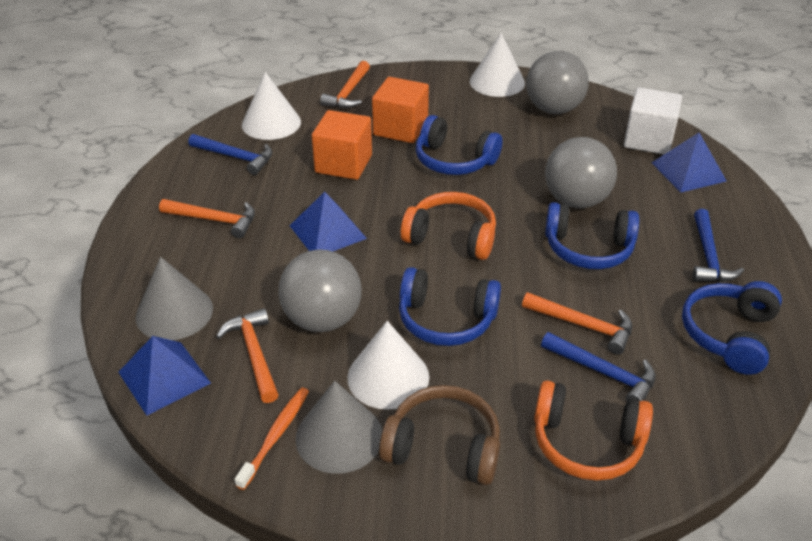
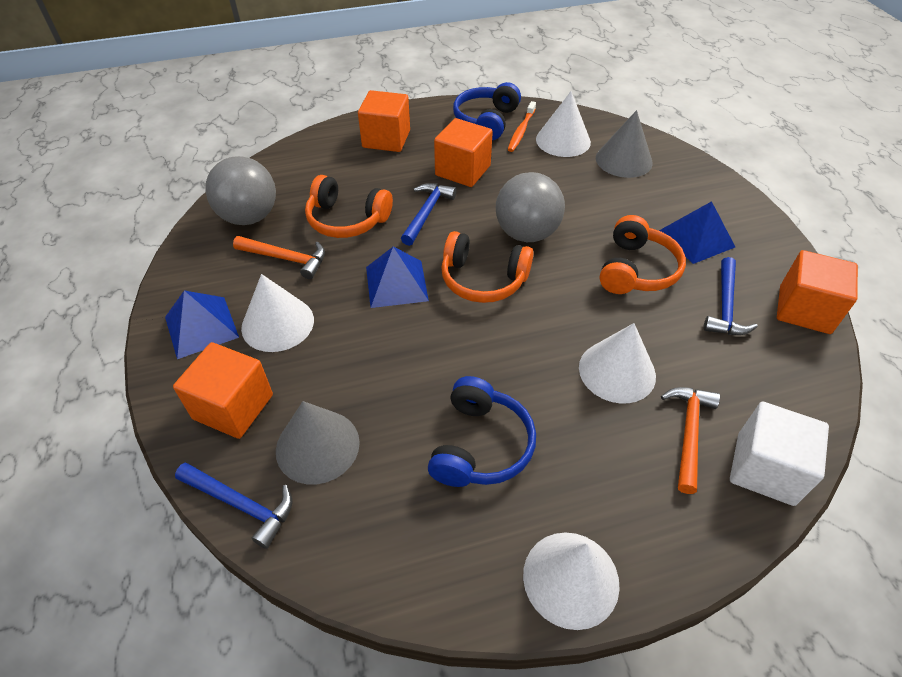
blue headphones: [399,267,501,346] [416,115,502,175] [545,202,639,269] [682,281,782,375] = 4 -> [428,376,536,487] [453,82,521,140] = 2
brown headphones: [379,385,500,485] = 1 -> none = 0
grey ball: [278,249,362,332] [526,51,589,114] [545,137,617,208] = 3 -> [206,156,276,225] [496,172,565,242] = 2
orange cube: [312,110,372,180] [372,77,429,143] = 2 -> [173,342,273,439] [358,90,410,152] [434,118,493,187] [777,250,858,334] = 4
orange hammer: [159,199,255,238] [216,308,279,403] [320,61,370,108] [522,292,632,355] = 4 -> [233,236,325,279] [661,387,720,494] = 2
orange headphones: [401,192,496,260] [534,380,653,481] = 2 -> [305,175,393,238] [441,231,533,303] [599,215,686,294] = 3
white cone: [242,72,301,140] [347,321,429,410] [470,32,525,97] = 3 -> [241,274,314,352] [523,532,620,630] [536,91,591,157] [579,323,656,403] = 4

